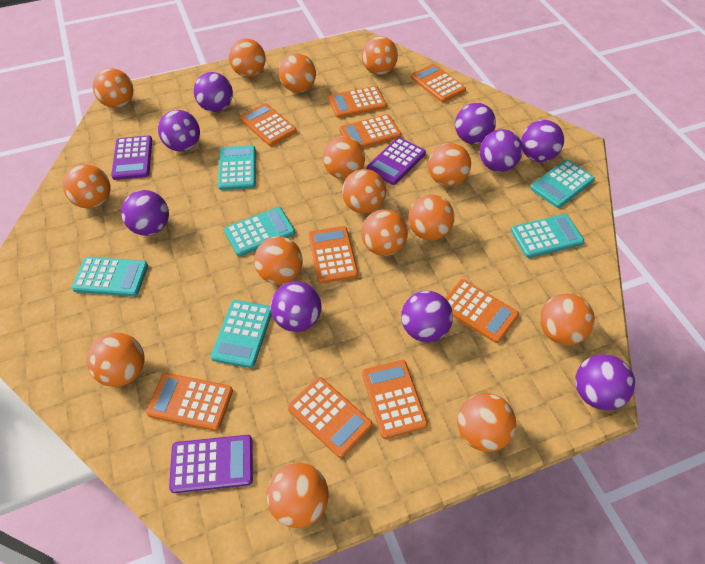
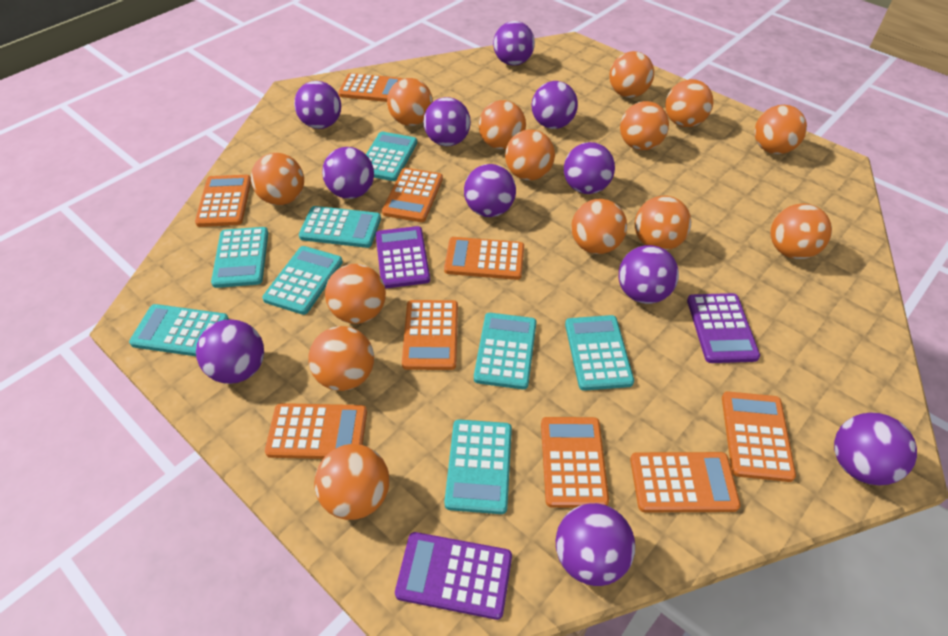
orange ball: [63,164,110,208] [87,333,145,387] [93,68,133,108] [229,38,266,77] [254,236,303,285] [266,462,328,528] [279,53,316,93] [323,136,365,179] [342,169,386,214] [361,209,408,256] [362,36,398,75] [408,195,454,240] [428,143,471,186] [457,393,516,452] [540,294,595,345] = 15 -> [251,153,304,205] [308,326,374,391] [314,444,389,520] [325,264,386,324] [387,78,433,126] [479,100,526,149] [505,129,555,181] [571,199,627,254] [609,51,654,98] [620,101,669,151] [635,196,691,250] [665,79,713,127] [755,105,807,154] [771,204,832,259] = 14
purple ball: [121,190,169,236] [158,110,200,152] [194,72,233,112] [270,281,321,332] [401,291,453,342] [455,103,496,144] [480,129,523,172] [521,120,564,162] [575,354,635,410] = 9 -> [196,319,264,384] [294,81,341,129] [322,147,374,199] [423,97,471,146] [464,164,516,217] [493,21,535,66] [531,81,578,129] [556,503,635,586] [564,142,615,194] [619,245,679,304] [834,413,917,485] = 11
turquoise calculator: [71,257,148,297] [211,300,272,368] [218,145,256,190] [224,207,295,256] [511,214,584,258] [530,160,595,208] = 6 -> [129,304,229,356] [211,227,268,288] [262,246,343,315] [299,206,381,248] [366,132,417,181] [444,419,512,514] [474,313,536,389] [565,315,634,391] = 8

